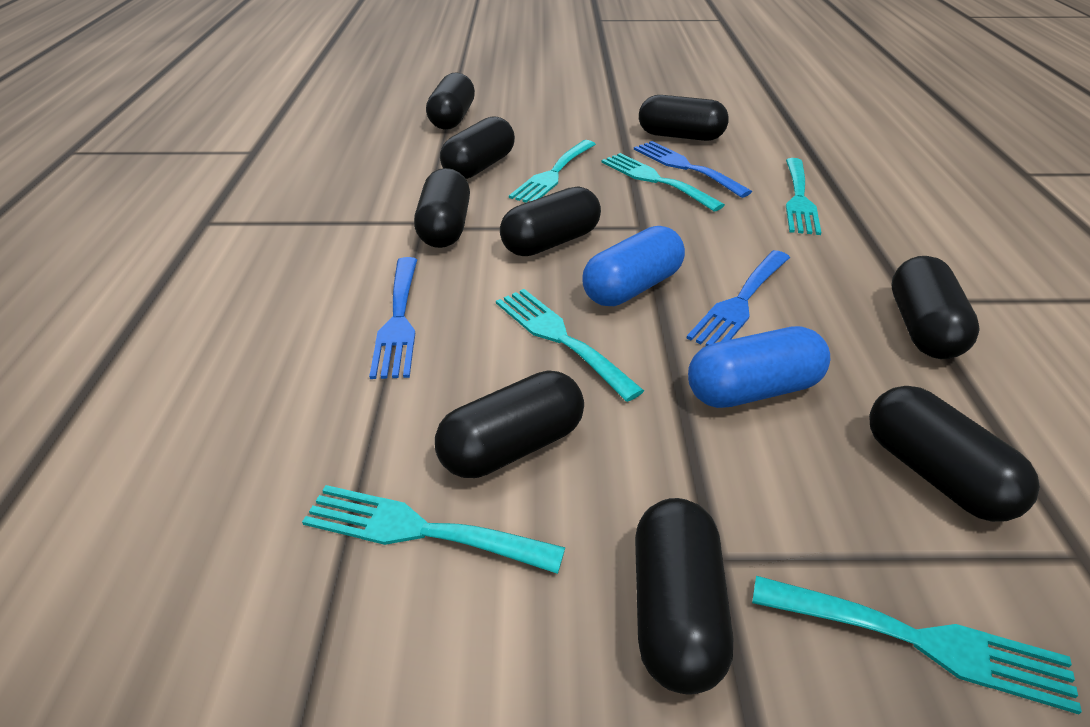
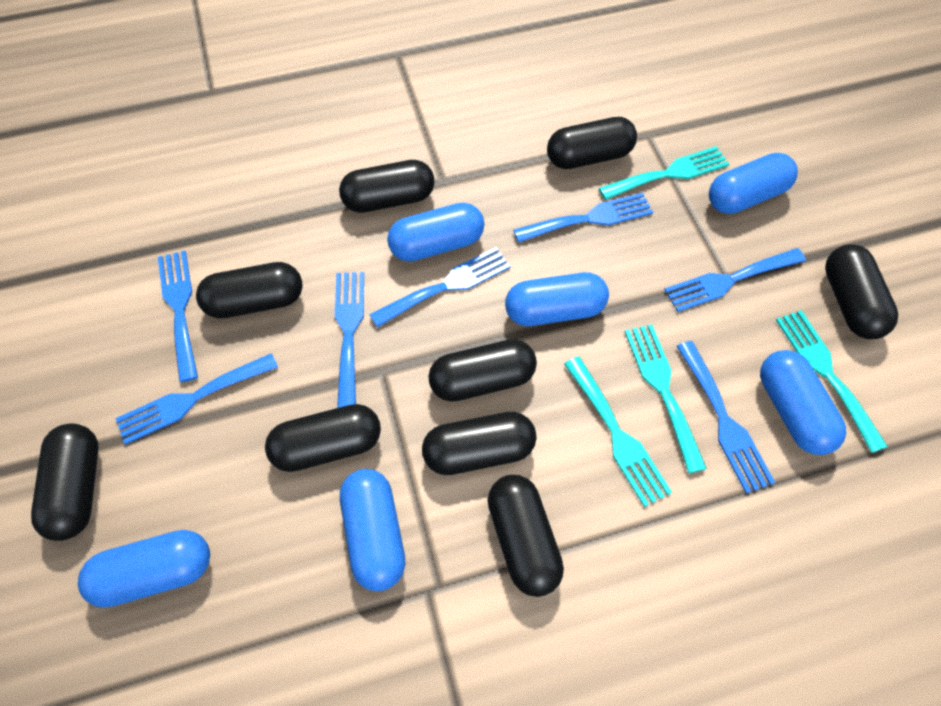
blue capsule: [582,226,685,306] [688,326,830,408] = 2 -> [78,530,210,607] [340,469,406,591] [387,203,484,262] [505,272,609,326] [709,153,798,214] [760,350,846,455] = 6
blue fork: [369,257,417,379] [634,141,752,198] [686,250,790,346] = 3 -> [115,353,278,445] [158,251,198,382] [335,272,364,408] [369,247,511,328] [513,192,653,243] [664,248,806,312] [677,341,775,493] = 7
turquoise fork: [302,485,565,574] [496,289,644,402] [509,140,596,203] [601,153,725,212] [752,576,1082,714] [786,158,821,235] = 6 -> [564,357,672,507] [599,146,729,200] [625,324,707,473] [776,310,888,453] = 4

